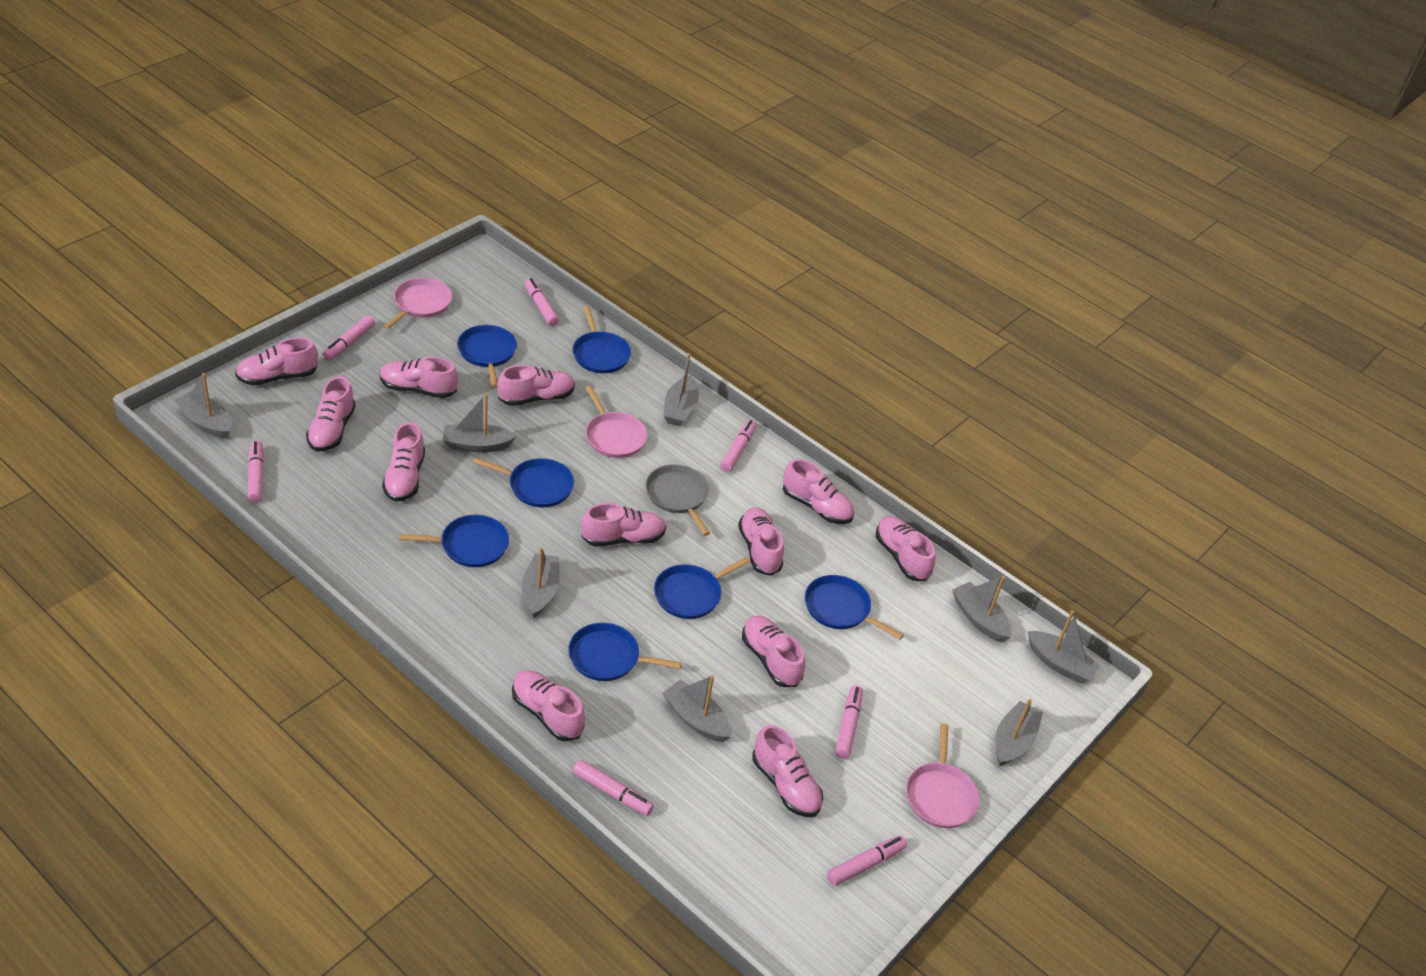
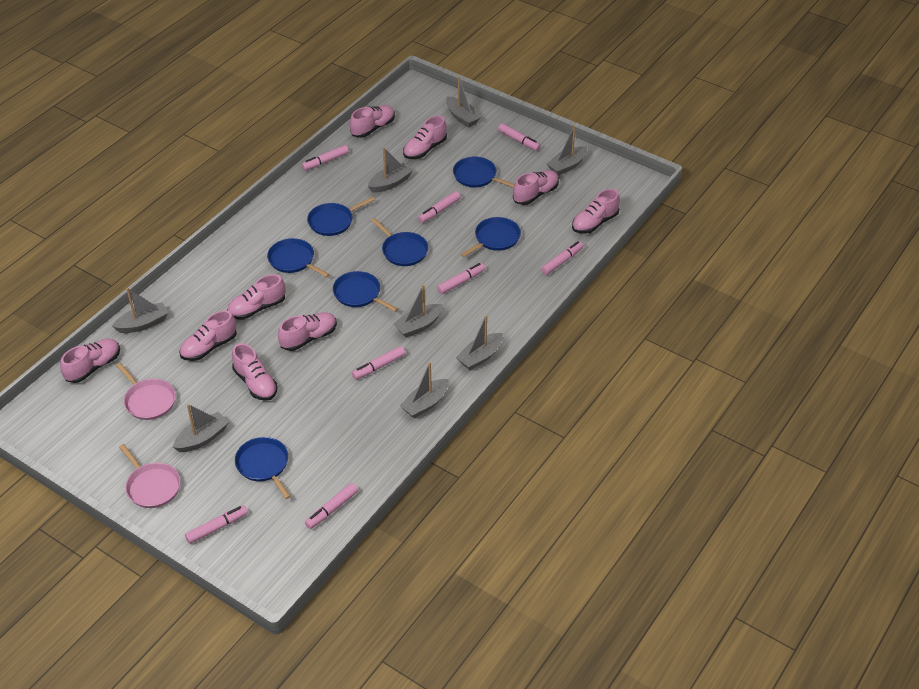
grey pan: [645,464,710,536] = 1 -> none = 0
pink marker: [247,441,264,503] [322,315,375,361] [524,278,559,326] [573,760,654,816] [720,420,757,472] [827,835,907,886] [835,685,863,759] = 7 -> [185,505,248,544] [302,145,349,170] [305,483,358,529] [352,346,405,380] [418,191,461,223] [437,263,485,294] [498,123,541,151] [541,241,583,275] = 8
pink pan: [383,278,452,329] [586,386,647,458] [906,723,979,828] = 3 -> [116,363,176,420] [119,444,181,508] = 2
pink shoe: [235,338,318,386] [306,376,355,451] [380,357,458,398] [382,422,425,502] [497,365,575,406] [512,670,585,741] [581,503,666,547] [738,507,784,576] [742,616,805,687] [752,725,823,817] [783,459,854,524] [876,516,935,581] = 12 -> [60,339,120,383] [179,310,237,361] [227,274,285,319] [232,343,278,401] [278,312,337,351] [350,105,395,138] [403,116,447,159] [513,170,559,205] [572,189,620,234] = 9

